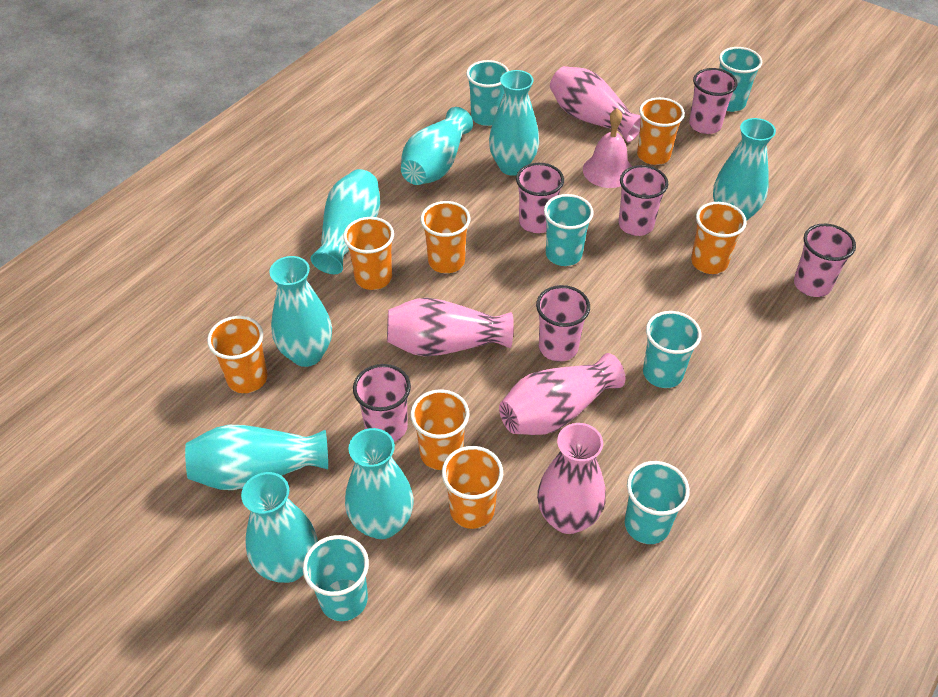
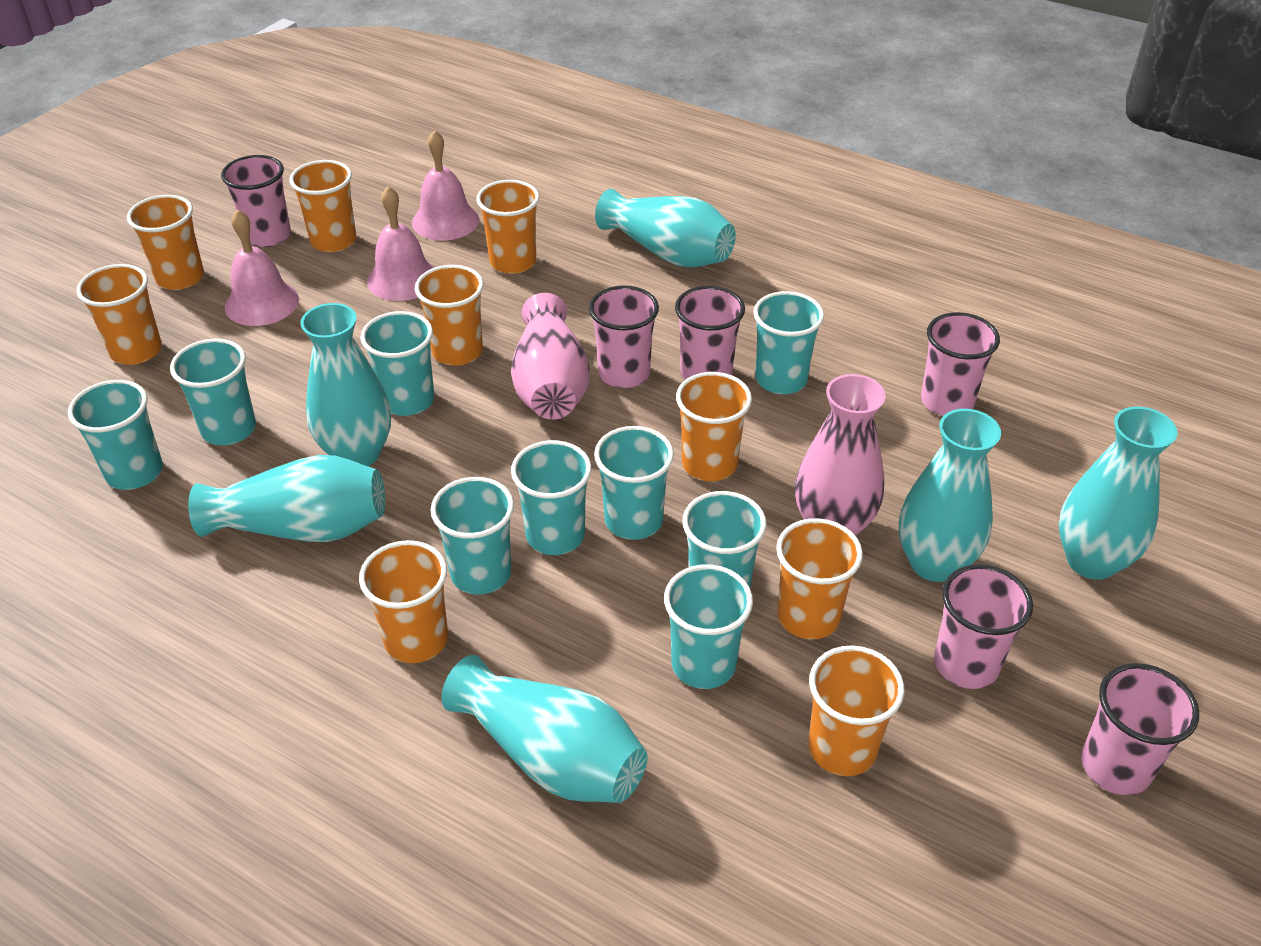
orange cup: [207,316,268,393] [343,217,394,290] [410,389,470,470] [421,201,470,273] [442,446,503,529] [637,97,685,165] [691,202,747,274] = 7 -> [76,264,162,365] [127,195,204,290] [289,160,356,252] [359,540,448,663] [415,265,484,366] [476,180,539,274] [676,372,752,481] [776,518,863,639] [808,645,904,776] = 9
pink bell: [583,108,632,188] = 1 -> [225,210,299,326] [367,186,435,301] [412,130,479,241] = 3
pink vase: [387,298,514,357] [499,353,626,435] [537,423,606,534] [550,66,641,143] = 4 -> [511,293,590,420] [795,374,886,536] = 2
turquoise cup: [303,535,369,621] [466,60,509,126] [544,194,594,266] [625,461,690,544] [643,311,702,388] [719,47,762,112] = 6 -> [68,380,163,490] [170,338,256,445] [360,311,434,416] [431,477,514,595] [511,440,591,555] [594,426,674,540] [664,564,753,689] [683,491,767,587] [753,291,824,394] = 9
turquoise vase: [185,425,328,490] [241,472,318,583] [269,256,332,367] [311,169,380,274] [345,428,414,539] [401,107,473,185] [489,70,539,176] [713,118,776,220] = 8 -> [188,455,385,542] [300,303,391,466] [441,655,647,803] [595,189,736,268] [899,409,1001,582] [1059,407,1178,580] = 6

